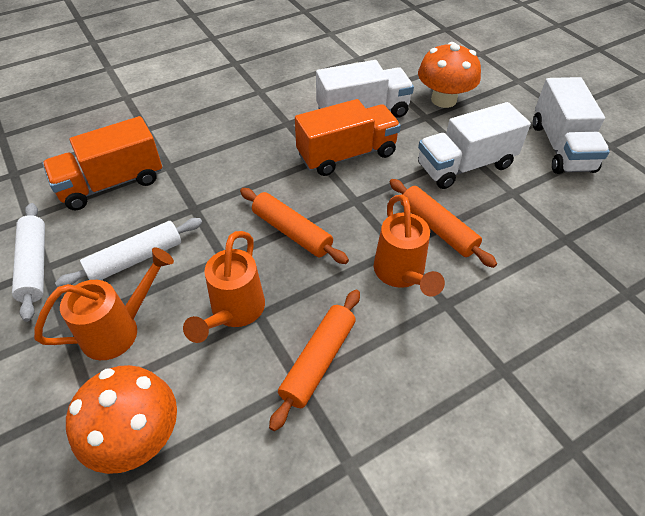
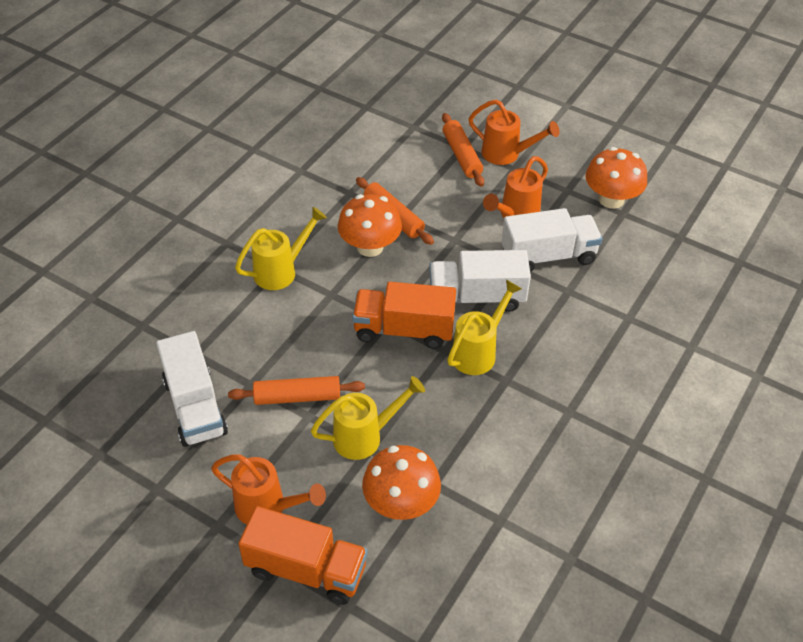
orange mushroom: [66,365,177,474] [418,42,481,108] = 2 -> [338,194,402,257] [362,445,441,520] [586,147,647,209] = 3
white rolling pin: [12,203,45,322] [55,218,202,287] = 2 -> none = 0
yellow watering can: none = 0 -> [235,207,327,290] [311,376,425,460] [447,280,522,375] = 3

